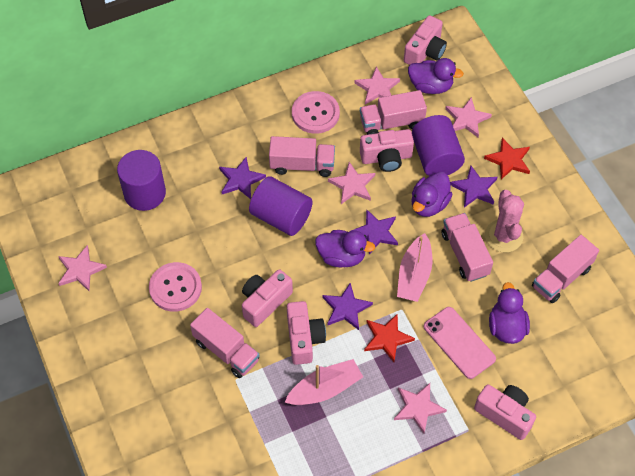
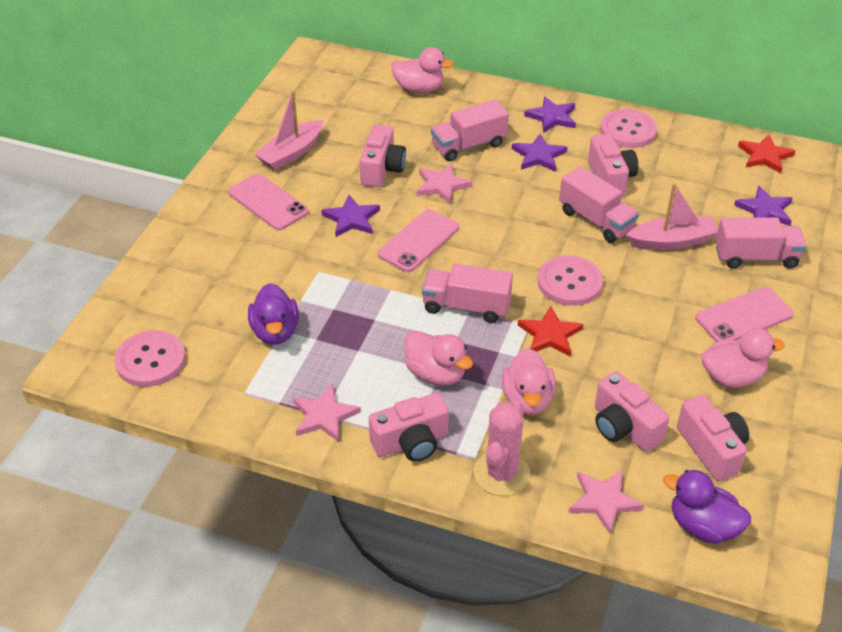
pink button: [149,262,202,312] [292,91,340,134] = 2 -> [115,330,186,387] [538,255,603,306] [600,109,657,148] = 3
pink duck: none = 0 -> [391,47,454,93] [405,331,473,386] [502,348,555,415] [701,328,785,388] = 4
pink phone: [424,307,496,379] = 1 -> [228,174,309,230] [377,209,459,272] [695,287,794,343] = 3
pink star: [58,245,107,291] [328,162,375,204] [354,66,400,104] [394,383,447,434] [445,97,492,137] = 5 -> [293,384,361,442] [417,163,472,204] [569,470,644,534] = 3
pink truck: [190,308,259,378] [269,136,335,177] [360,90,427,135] [442,213,493,282] [532,235,599,303] = 5 -> [422,264,513,323] [431,100,509,161] [559,166,639,243] [715,217,807,269] = 4
purple cylinder: [117,150,166,211] [249,176,313,236] [412,115,465,176] = 3 -> none = 0
purple duck: [315,230,375,267] [408,58,464,94] [411,172,453,217] [489,282,530,344] = 4 -> [248,283,299,345] [663,470,751,544] = 2

